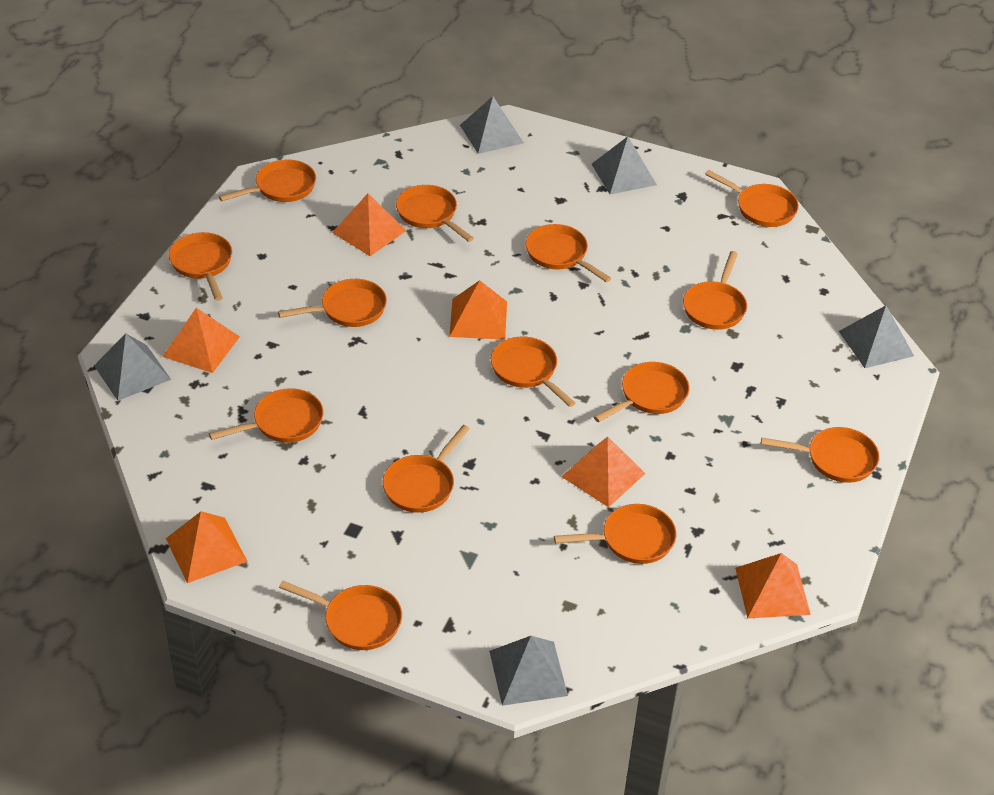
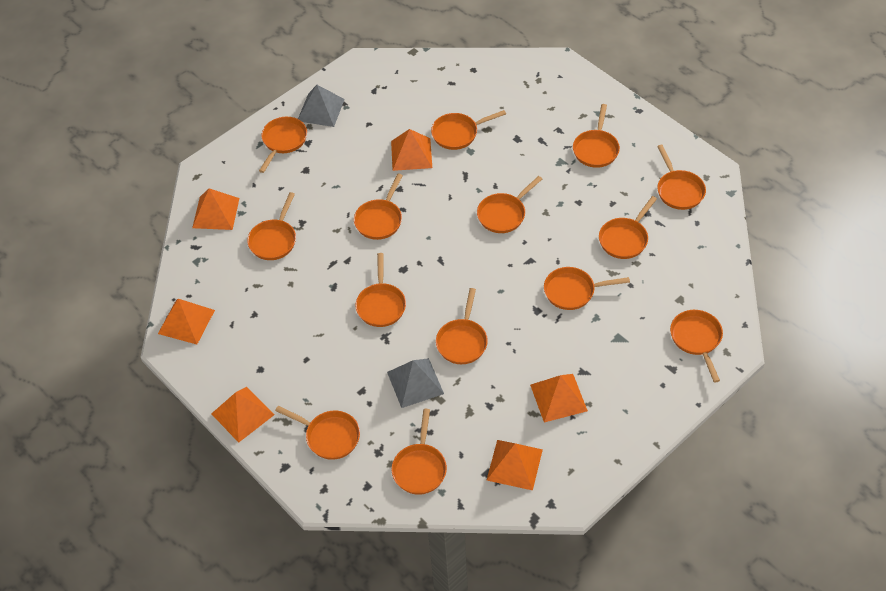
grey pyramid: [94,333,171,401] [460,96,524,154] [489,636,568,706] [592,136,657,194] [839,305,914,368] = 5 -> [298,85,345,127] [387,358,444,408] = 2

